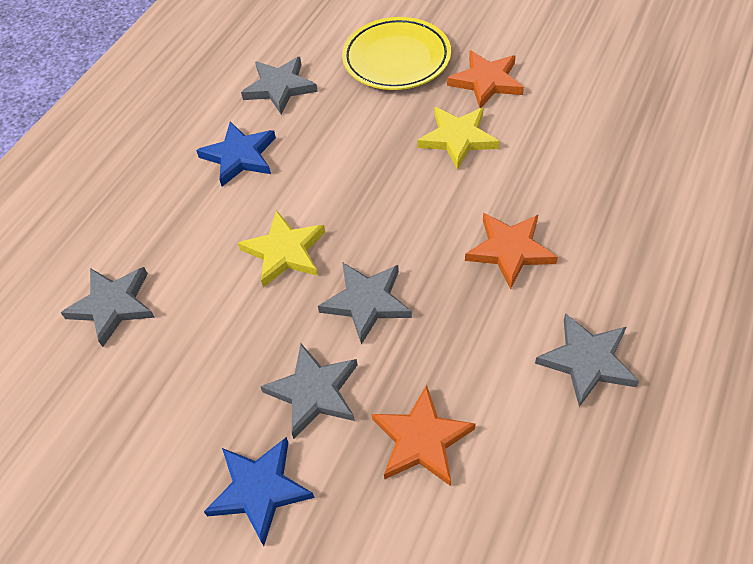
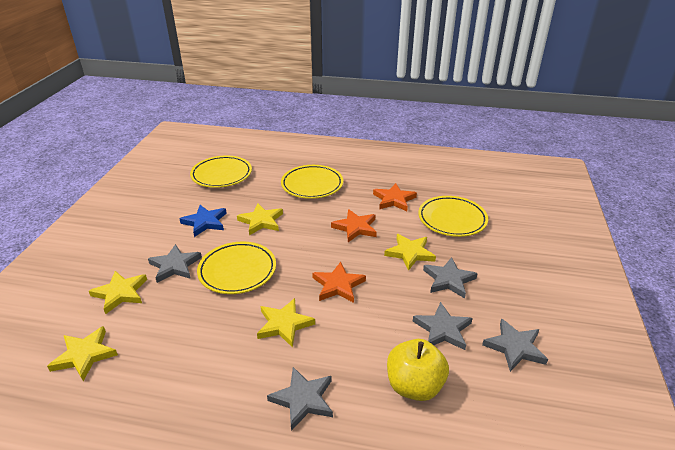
blue star: [196,121,276,187] [204,437,315,546] = 2 -> [180,205,227,237] = 1
yellow apple: none = 0 -> [387,339,449,401] = 1
yellow plate: [342,17,451,90] = 1 -> [190,156,252,188] [197,242,276,294] [281,165,343,199] [418,196,488,237] = 4
yellow star: [238,210,325,287] [417,107,499,170] = 2 -> [47,326,118,381] [89,271,147,314] [237,204,283,235] [257,298,315,348] [384,234,436,271] = 5

